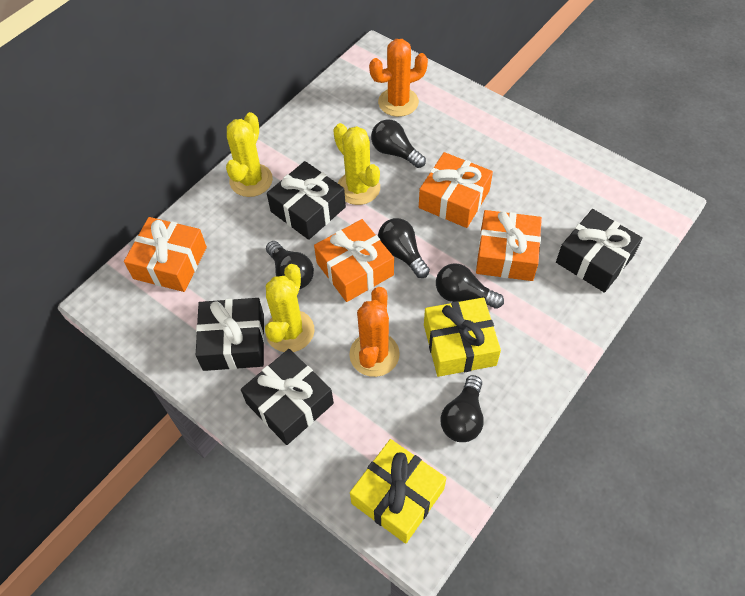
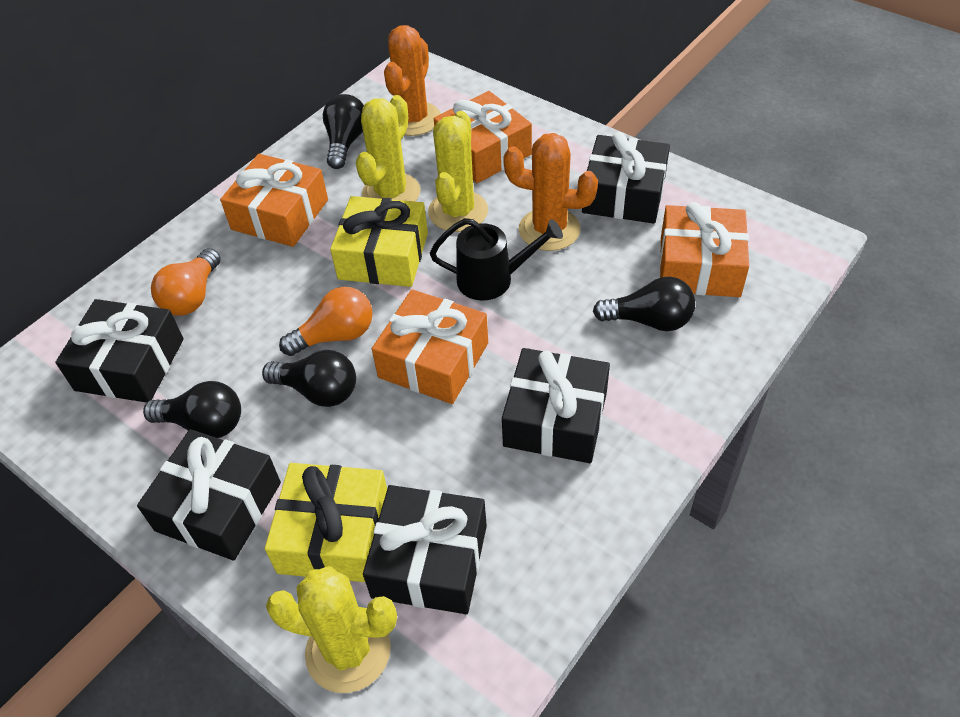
black gift: [196,298,265,371] [241,349,334,445] [267,161,346,240] [556,209,643,293] = 4 -> [55,299,184,403] [137,429,281,561] [363,485,487,614] [502,348,610,463] [582,132,670,224] = 5
black light bulb: [266,241,314,289] [371,120,426,168] [378,218,430,278] [436,263,504,309] [440,375,484,442] = 5 -> [143,381,241,438] [262,350,356,407] [323,94,364,169] [593,277,695,331] = 4
black watering can: none = 0 -> [430,218,563,301] = 1
orange light bulb: none = 0 -> [151,248,221,316] [279,287,373,356] = 2

